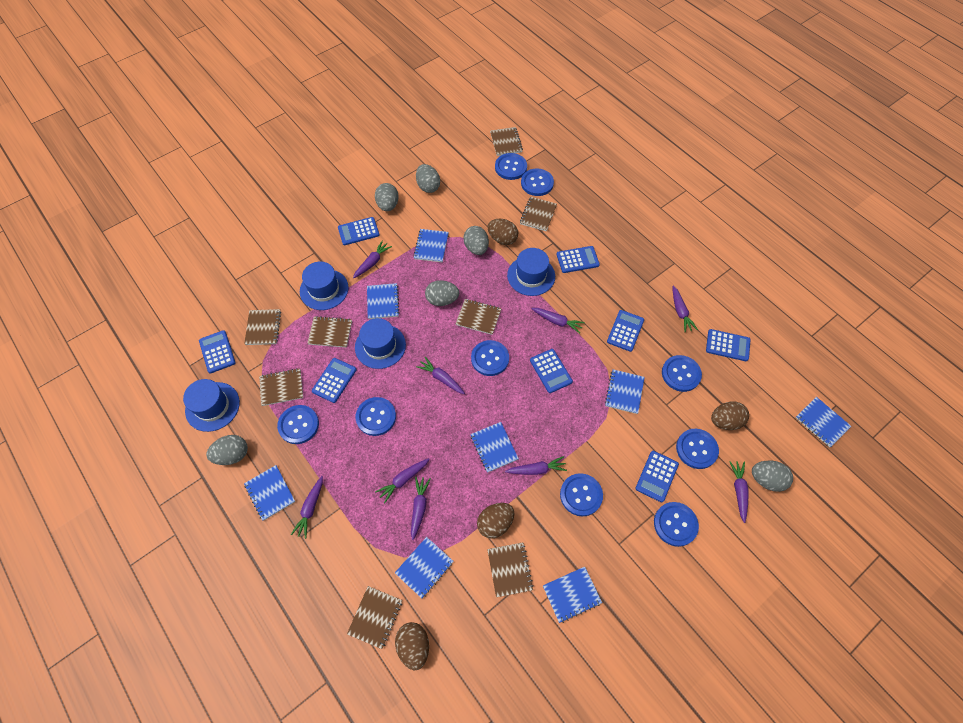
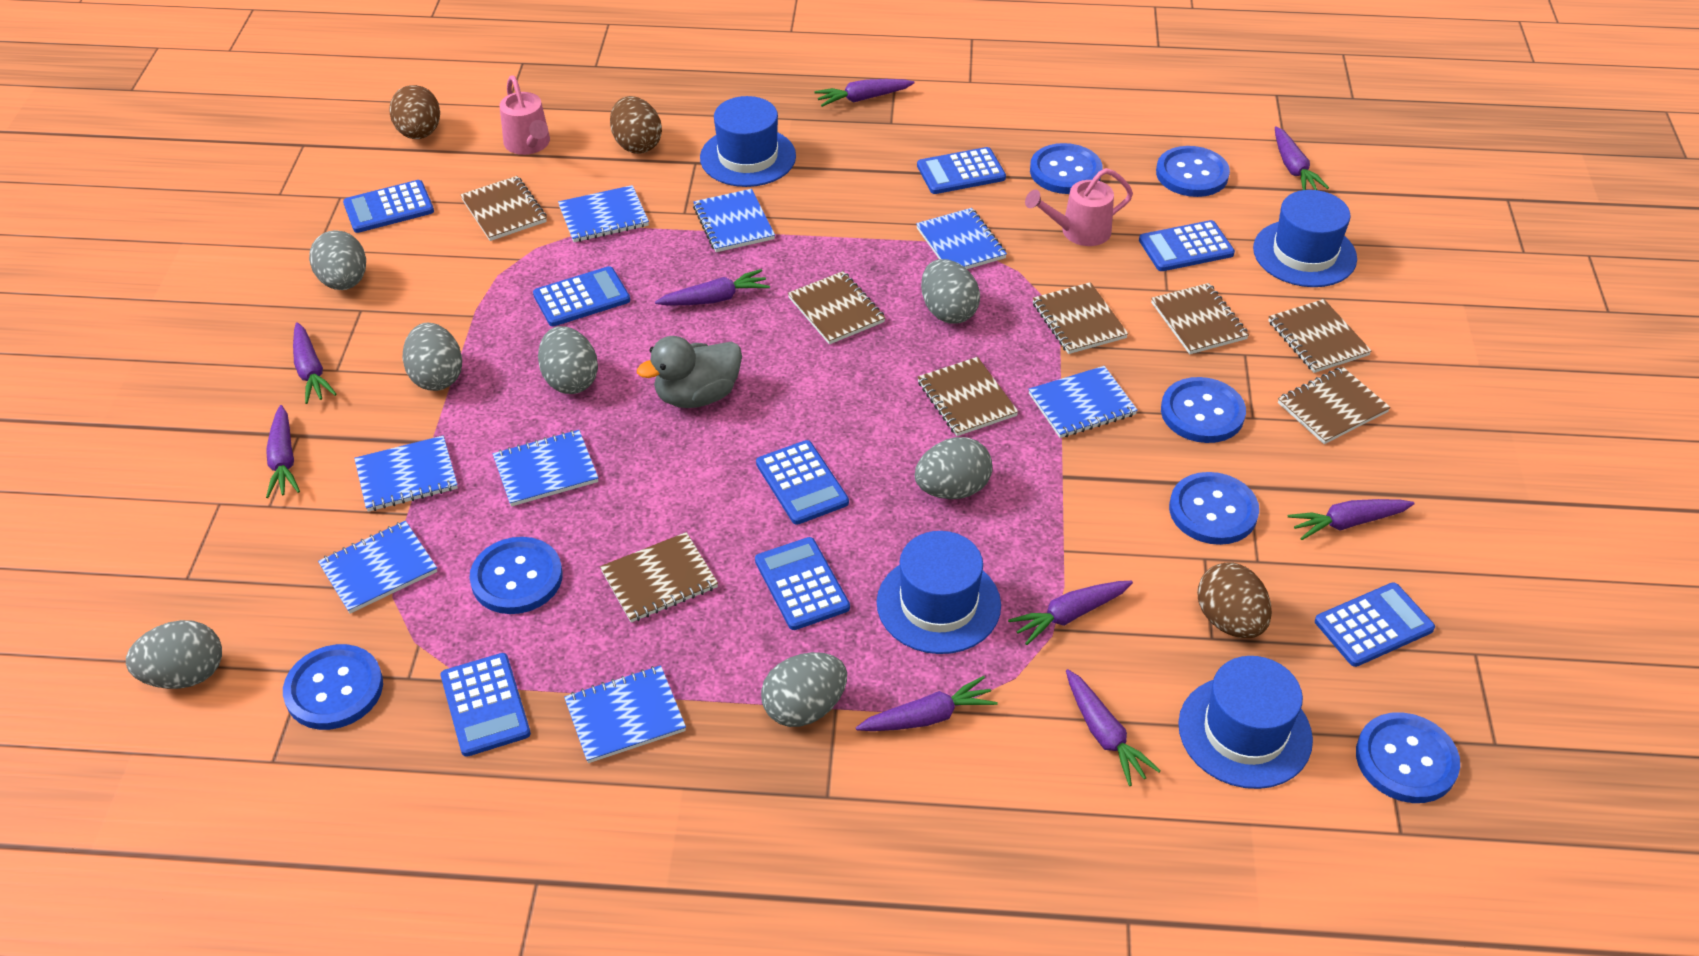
blue button: [277,405,319,444] [356,397,396,436] [471,340,509,376] [495,153,527,180] [521,168,554,196] [560,473,603,516] [654,502,699,547] [662,355,702,392] [676,429,719,469] = 9 -> [283,644,383,730] [470,537,563,614] [1030,143,1102,194] [1156,146,1230,197] [1161,377,1246,443] [1169,472,1259,545] [1356,712,1460,803] = 7
brown egg: [395,622,429,671] [477,503,514,539] [488,219,518,245] [711,401,749,430] = 4 -> [389,85,440,139] [610,96,662,154] [1197,562,1272,638] = 3
grey duck: none = 0 -> [637,336,742,408] = 1
grey egg: [206,435,248,465] [375,183,399,211] [416,164,440,193] [425,280,459,306] [463,226,489,255] [752,461,793,492] = 6 -> [126,620,222,689] [309,230,366,290] [403,323,462,391] [538,326,598,394] [761,652,847,727] [915,437,993,499] [921,259,980,324] = 7
pink watering can: none = 0 -> [500,75,550,155] [1025,168,1133,246] = 2

